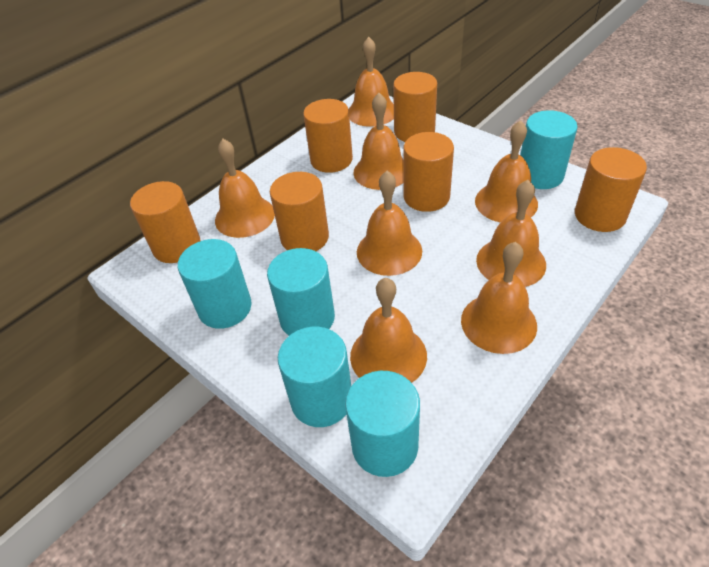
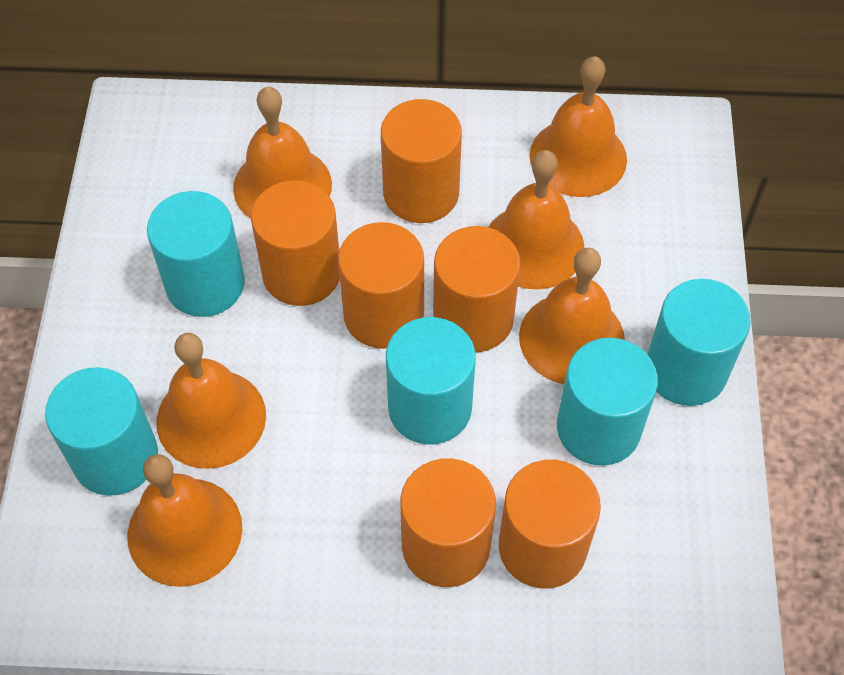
orange bell: [215,139,275,238] [349,37,394,127] [350,278,427,383] [353,93,404,190] [357,171,422,276] [461,242,537,354] [475,120,538,223] [476,180,546,287] = 8 -> [127,454,242,587] [156,333,266,469] [233,87,332,219] [489,150,584,290] [519,247,625,384] [529,56,627,197] = 6

